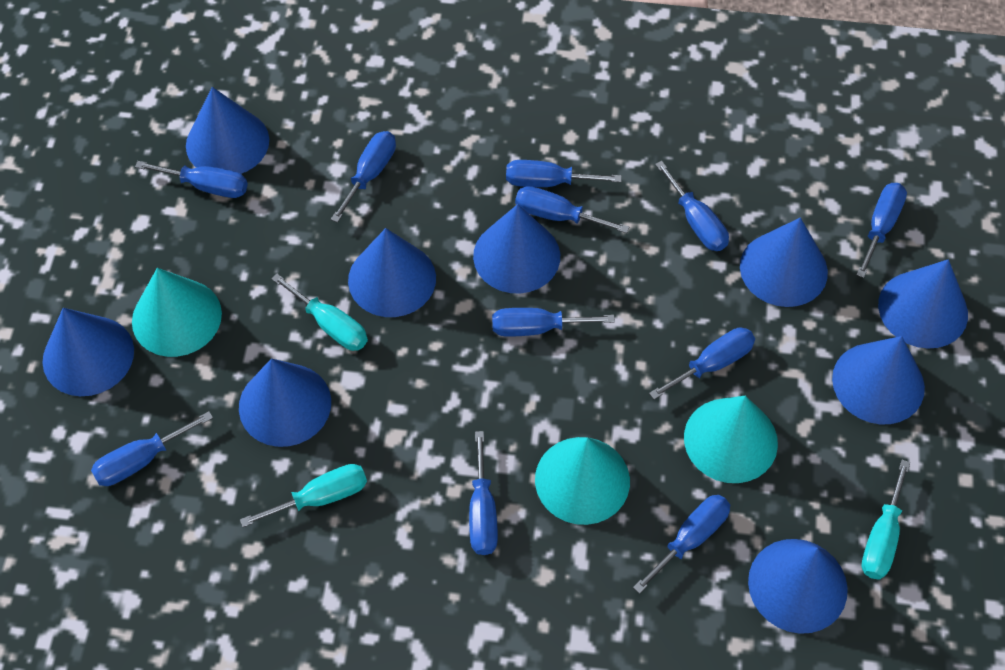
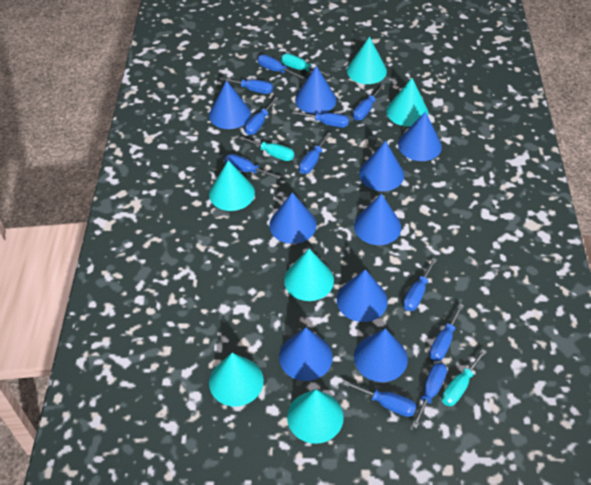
turquoise cone: [132,268,222,357] [535,437,630,525] [684,396,778,483] = 3 -> [209,160,255,211] [209,353,264,407] [284,249,334,301] [287,389,344,444] [347,37,387,84] [386,78,429,127] = 6

